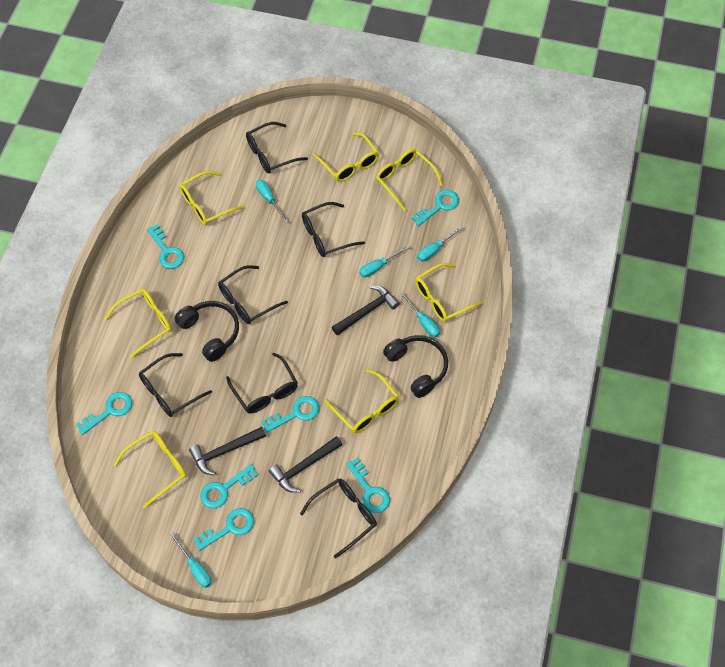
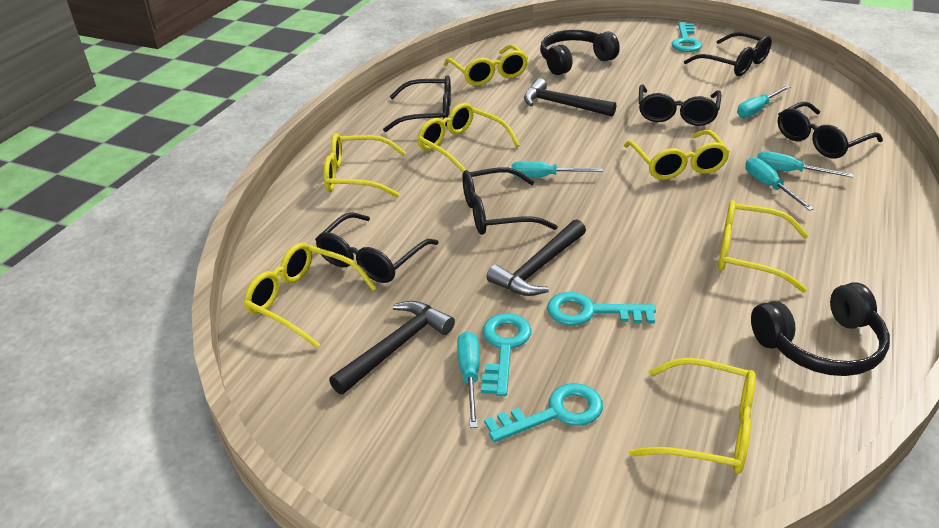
turquoise key: [76,392,132,435] [147,224,184,269] [193,508,254,551] [200,464,258,508] [261,396,319,433] [346,458,390,513] [411,190,459,226] = 7 -> [481,313,531,396] [484,383,603,442] [547,292,656,325] [671,22,702,52] = 4

